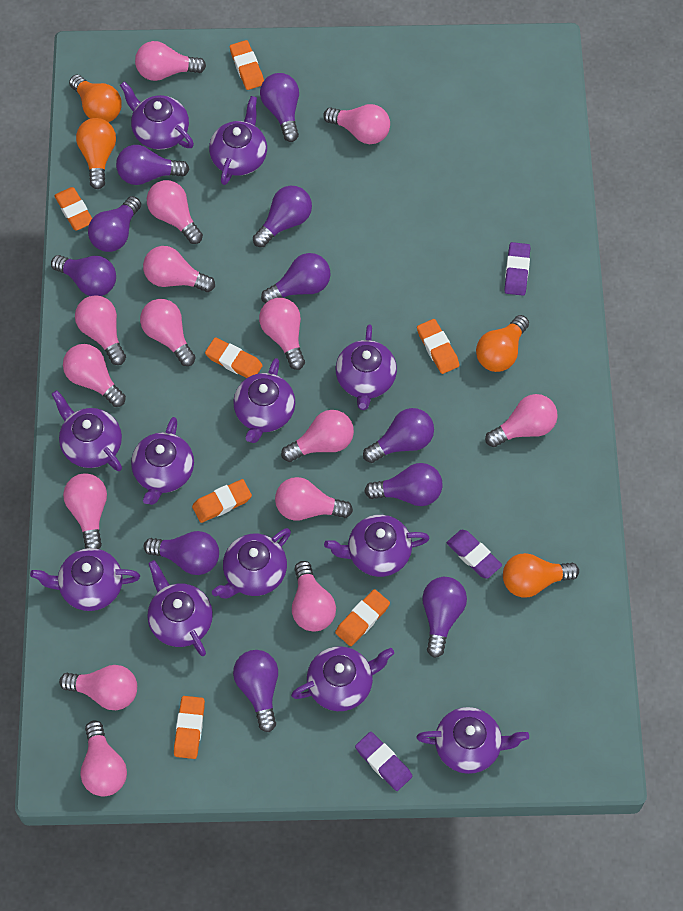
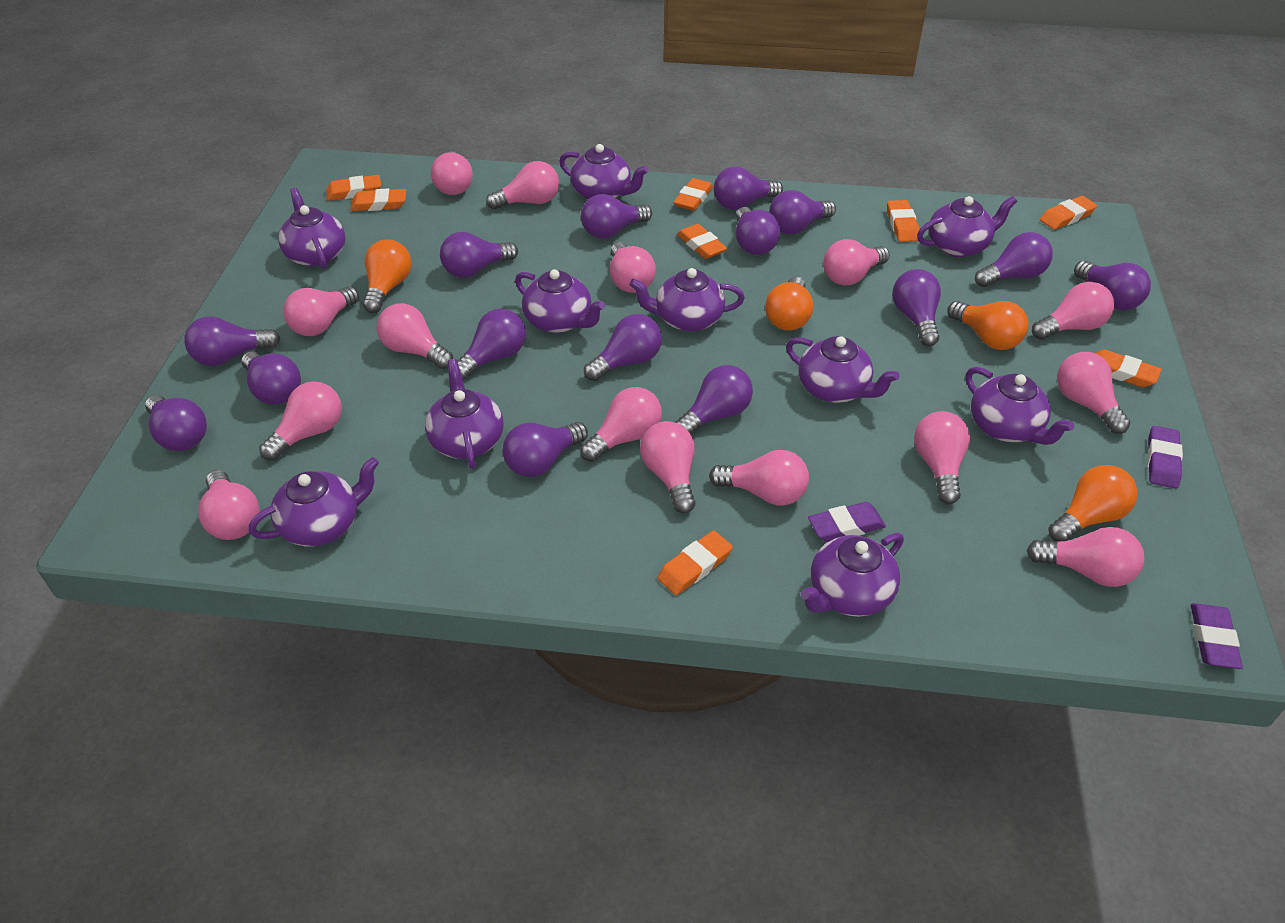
orange eraser: [54,187,92,231] [174,696,205,759] [192,479,252,523] [205,337,263,378] [230,40,264,90] [335,589,390,646] [417,319,459,374] = 7 -> [326,175,381,201] [350,188,406,211] [657,530,733,595] [673,178,713,211] [677,224,727,259] [887,200,920,242] [1040,196,1097,230] [1095,349,1162,388] = 8
purple light bulb: [51,255,116,296] [88,196,141,252] [116,145,189,185] [144,531,219,575] [233,650,278,732] [253,186,312,247] [260,73,299,142] [261,253,331,303] [363,408,434,463] [364,463,443,506] [422,577,467,658] = 11 -> [145,395,207,451] [184,316,280,366] [241,351,301,405] [440,232,518,278] [457,309,526,380] [503,422,588,477] [581,194,652,238] [584,314,662,381] [675,365,753,434] [714,167,783,210] [736,207,780,255] [769,190,836,234] [892,269,941,346] [975,232,1053,287] [1074,261,1151,310] = 15
purple teapot: [30,548,140,611] [51,390,122,471] [120,81,194,150] [131,417,194,505] [147,560,213,656] [209,96,267,185] [212,528,291,599] [233,358,295,443] [291,646,394,711] [324,515,430,577] [336,324,397,410] [416,707,529,774] = 12 -> [249,457,379,547] [278,188,346,269] [425,359,503,469] [515,269,605,333] [559,144,649,199] [629,268,745,332] [786,336,900,403] [801,533,904,617] [917,196,1017,257] [966,367,1074,445] = 10

